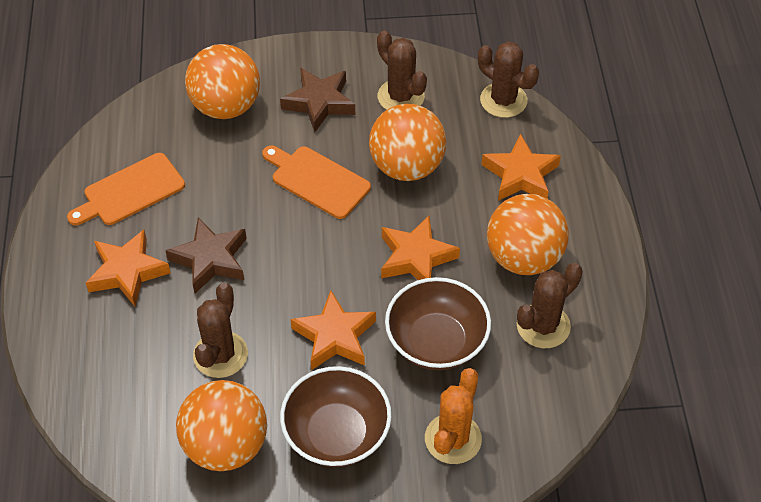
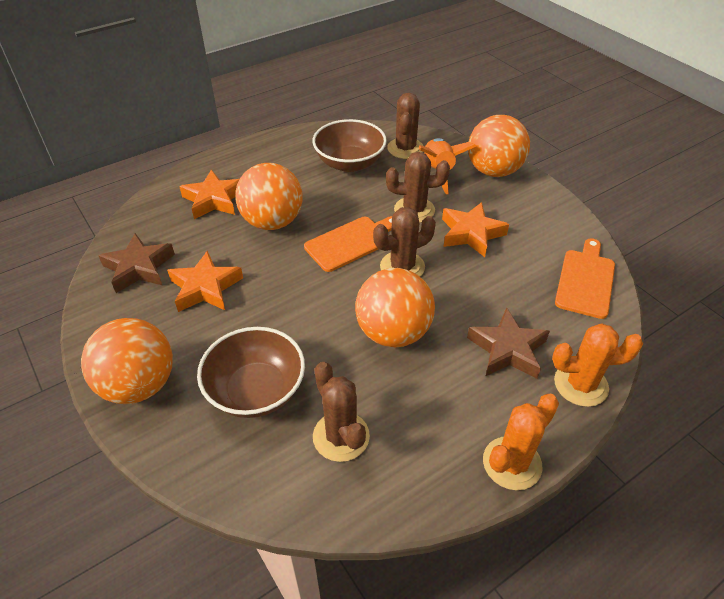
orange cactus: [425,368,482,464] = 1 -> [483,394,559,490] [552,323,643,407] = 2
orange rocket: none = 0 -> [419,138,476,194] = 1
orange star: [86,230,171,306] [291,290,376,370] [381,216,460,280] [482,134,561,201] = 4 -> [167,251,243,312] [179,169,239,219] [442,202,509,257] = 3

